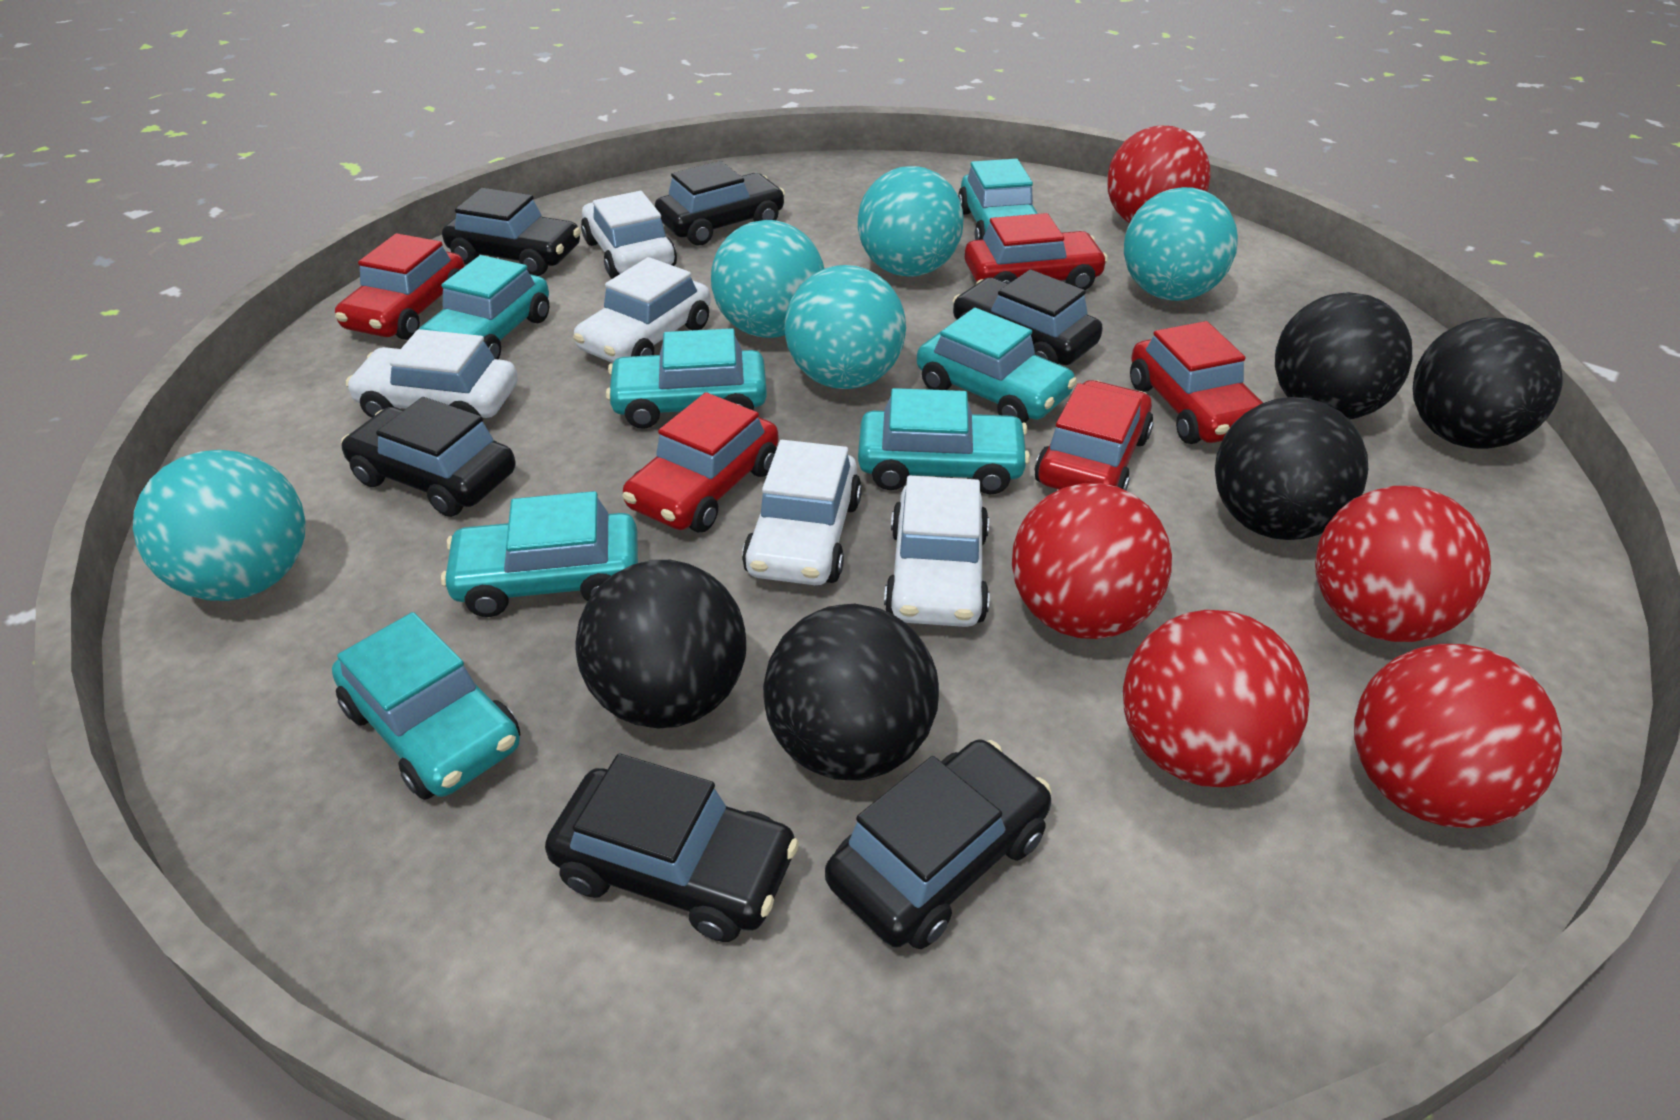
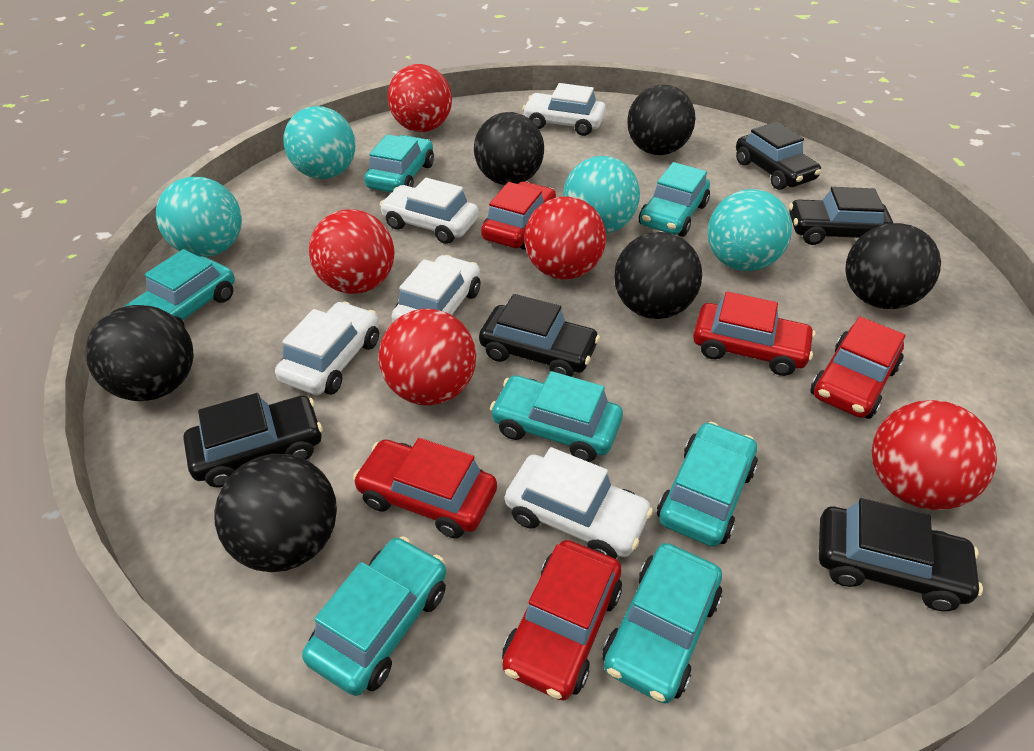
black ball: [575,560,746,729] [763,604,939,780] [1215,397,1368,540] [1275,292,1413,420] [1413,318,1562,449] = 5 -> [86,305,194,401] [214,454,337,572] [474,112,544,185] [614,232,702,319] [627,85,695,155] [845,223,941,309] = 6
black car: [341,397,516,517] [442,188,581,276] [545,753,799,942] [655,161,785,245] [825,739,1051,949] [953,269,1103,365] = 6 -> [184,393,323,487] [479,294,600,377] [736,122,821,190] [789,187,893,245] [819,498,983,611] = 5
turquoise ball: [133,450,306,601] [711,220,824,338] [784,265,906,389] [858,166,964,277] [1124,187,1238,301] = 5 -> [156,177,242,257] [284,106,355,179] [563,156,640,234] [708,189,792,271] = 4

